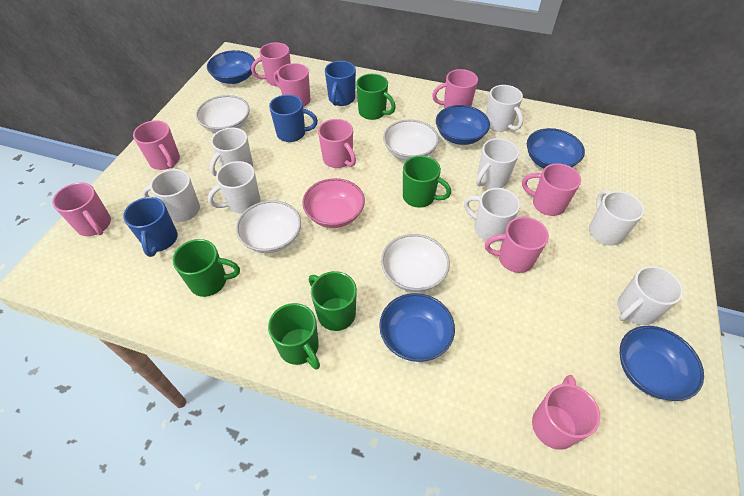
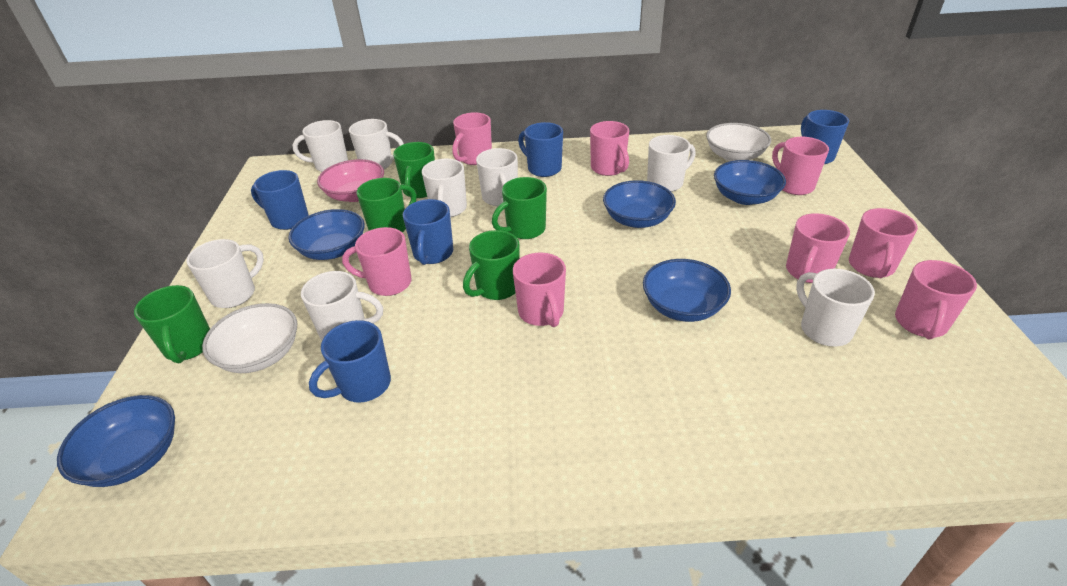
blue mug: [123,197,177,257] [269,95,318,142] [325,61,356,106] = 3 -> [251,170,309,230] [309,320,391,402] [403,199,453,265] [518,122,563,177] [801,110,849,164] = 5
pink mug: [52,182,111,236] [133,120,180,170] [251,42,291,86] [274,63,310,107] [318,119,356,168] [432,69,478,108] [485,217,549,273] [522,163,581,216] [532,375,600,450] = 9 -> [342,227,412,296] [452,112,492,165] [513,252,566,327] [590,121,629,176] [772,137,829,195] [786,213,850,283] [849,208,918,278] [895,260,977,340] = 8
white bowl: [196,95,250,133] [236,200,301,253] [381,234,450,292] [383,119,439,161] = 4 -> [202,303,297,373] [706,123,771,161] = 2

